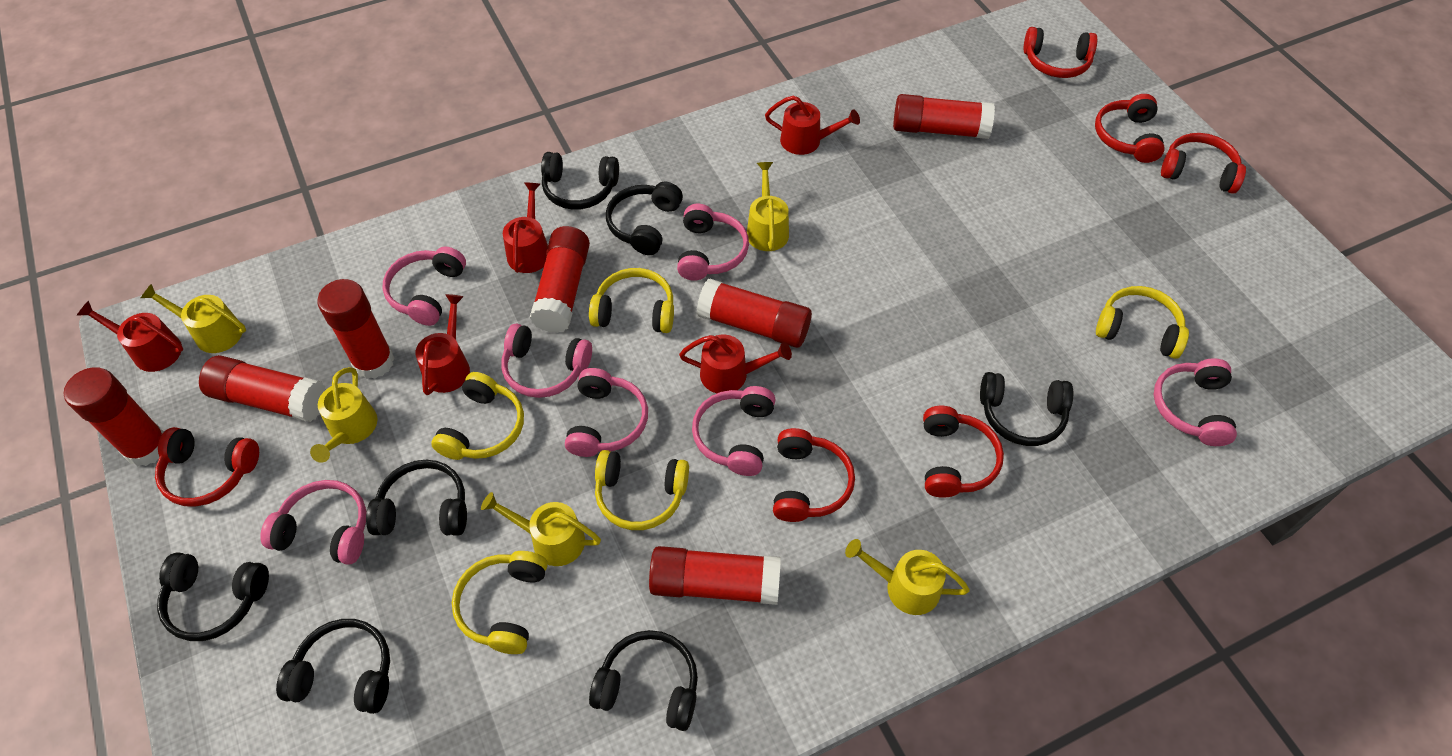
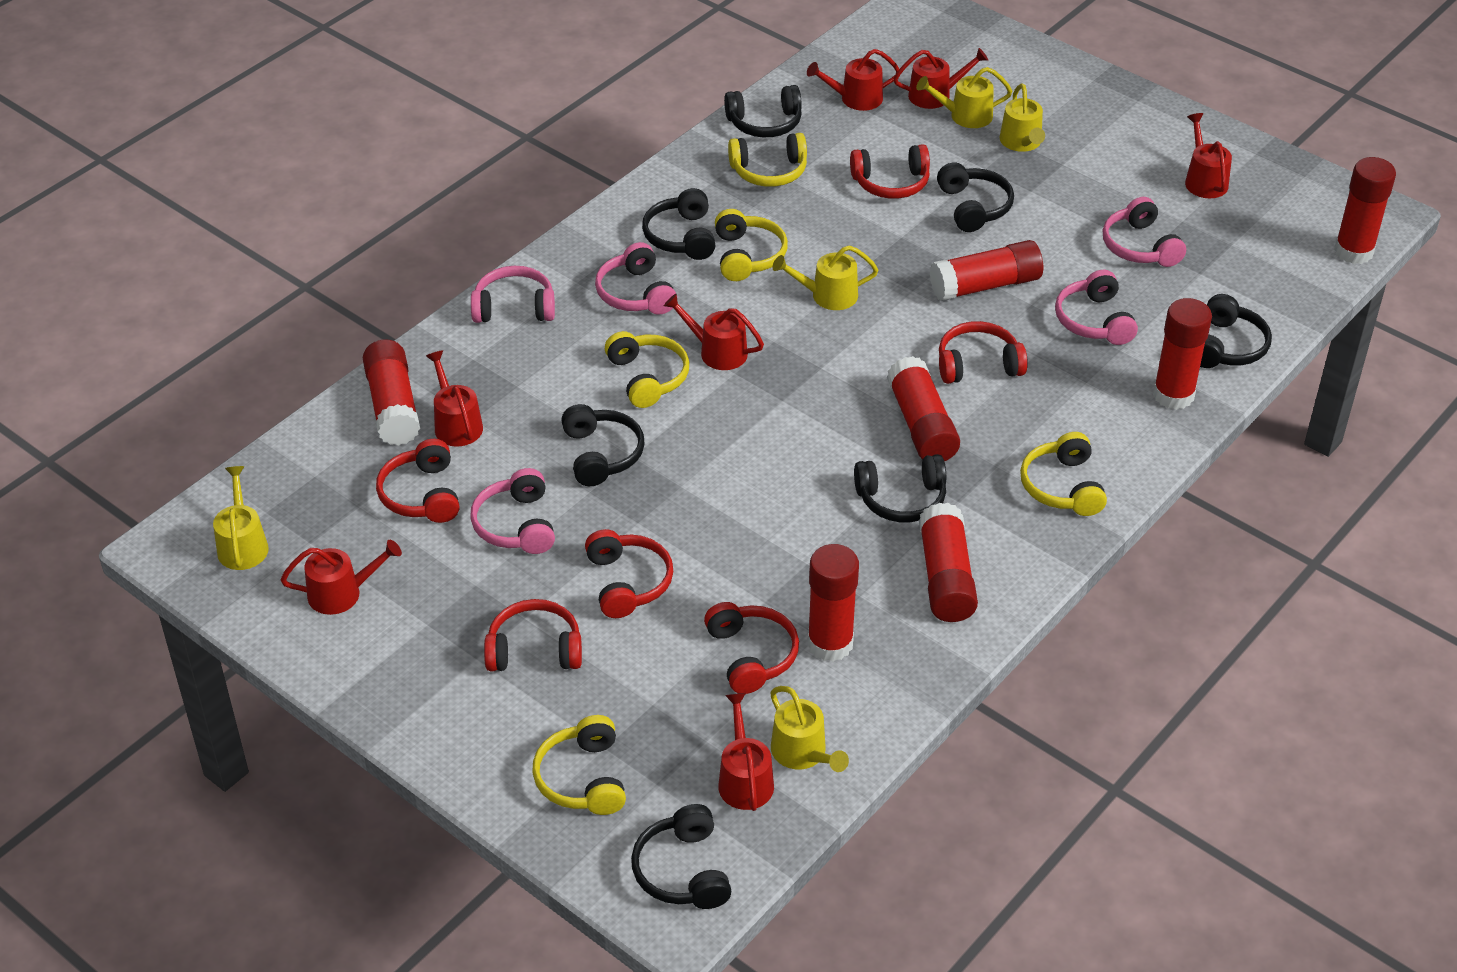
pink headphones: [260,480,366,565] [383,246,466,326] [501,324,592,398] [565,368,648,457] [677,204,749,281] [692,386,775,476] [1154,358,1237,446] = 7 -> [470,468,555,554] [471,266,555,323] [595,242,676,315] [1055,270,1138,345] [1103,197,1186,267] = 5
red watering can: [77,301,183,372] [416,294,470,395] [503,182,548,273] [679,335,792,393] [765,95,860,155] = 5 -> [280,540,402,615] [426,350,483,447] [664,294,764,370] [718,693,774,811] [807,49,899,111] [893,48,988,109] [1185,113,1232,198] = 7

